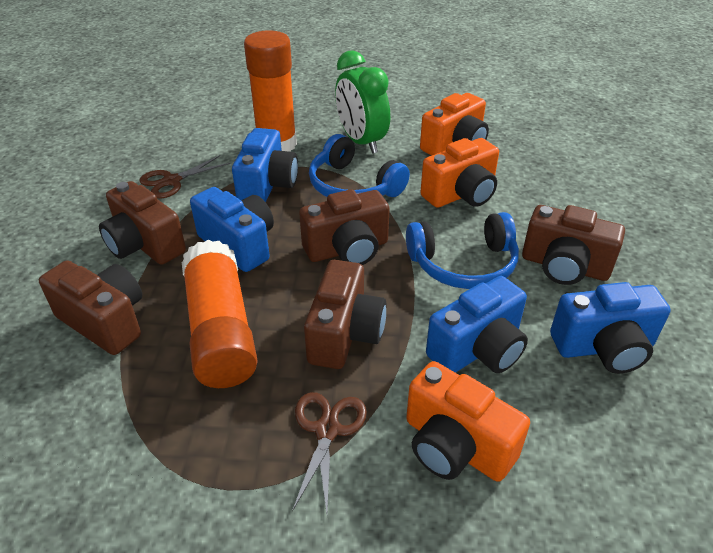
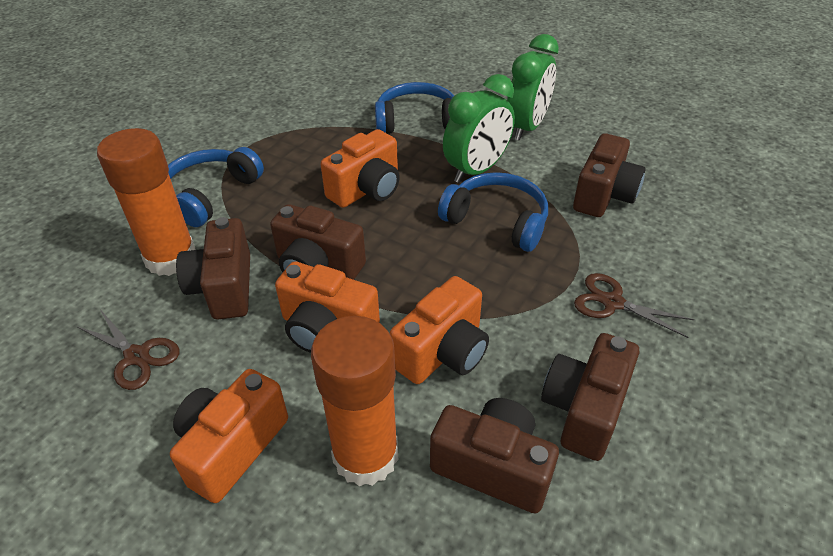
blue camera: [190,187,274,272] [232,128,298,202] [426,276,528,373] [550,282,671,374] = 4 -> none = 0
blue headphones: [309,134,410,197] [406,212,519,289] = 2 -> [168,147,264,227] [375,82,454,134] [438,172,548,252] = 3
green clock: [335,50,390,154] = 1 -> [443,74,515,183] [507,34,559,141] = 2
orange camera: [406,361,530,482] [420,93,489,156] [420,138,499,208] = 3 -> [170,369,288,503] [275,261,380,353] [321,129,400,208] [390,276,489,384] = 4

